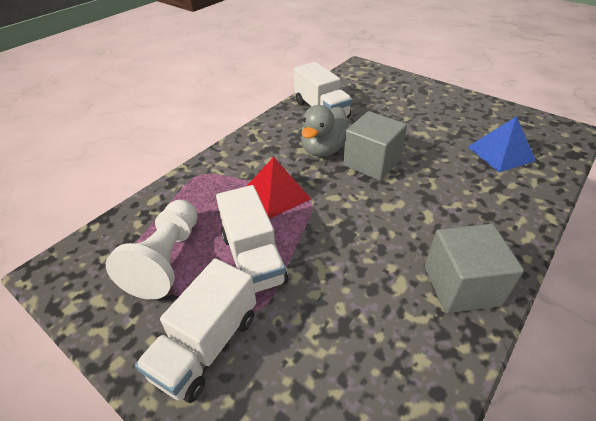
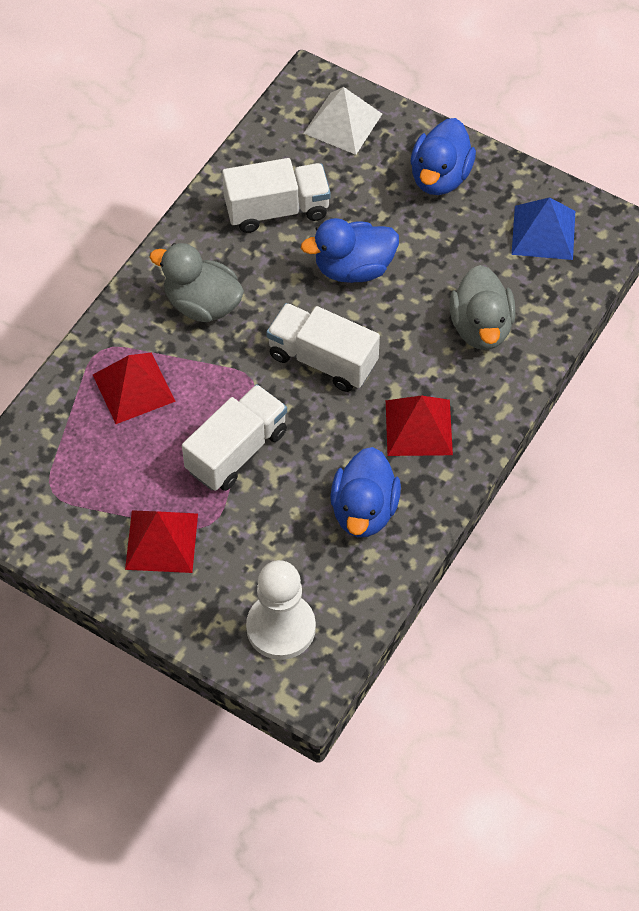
blue duck: none = 0 -> [301,218,399,283] [330,447,401,537] [410,118,476,195] = 3
grey cube: [343,111,407,181] [425,224,524,313] = 2 -> none = 0
grey duck: [301,105,350,157] = 1 -> [149,243,244,322] [450,265,516,350] = 2
red pyramid: [247,157,311,219] = 1 -> [93,352,176,424] [125,510,198,573] [386,395,453,456] = 3
white pyramid: none = 0 -> [303,87,382,155] = 1

